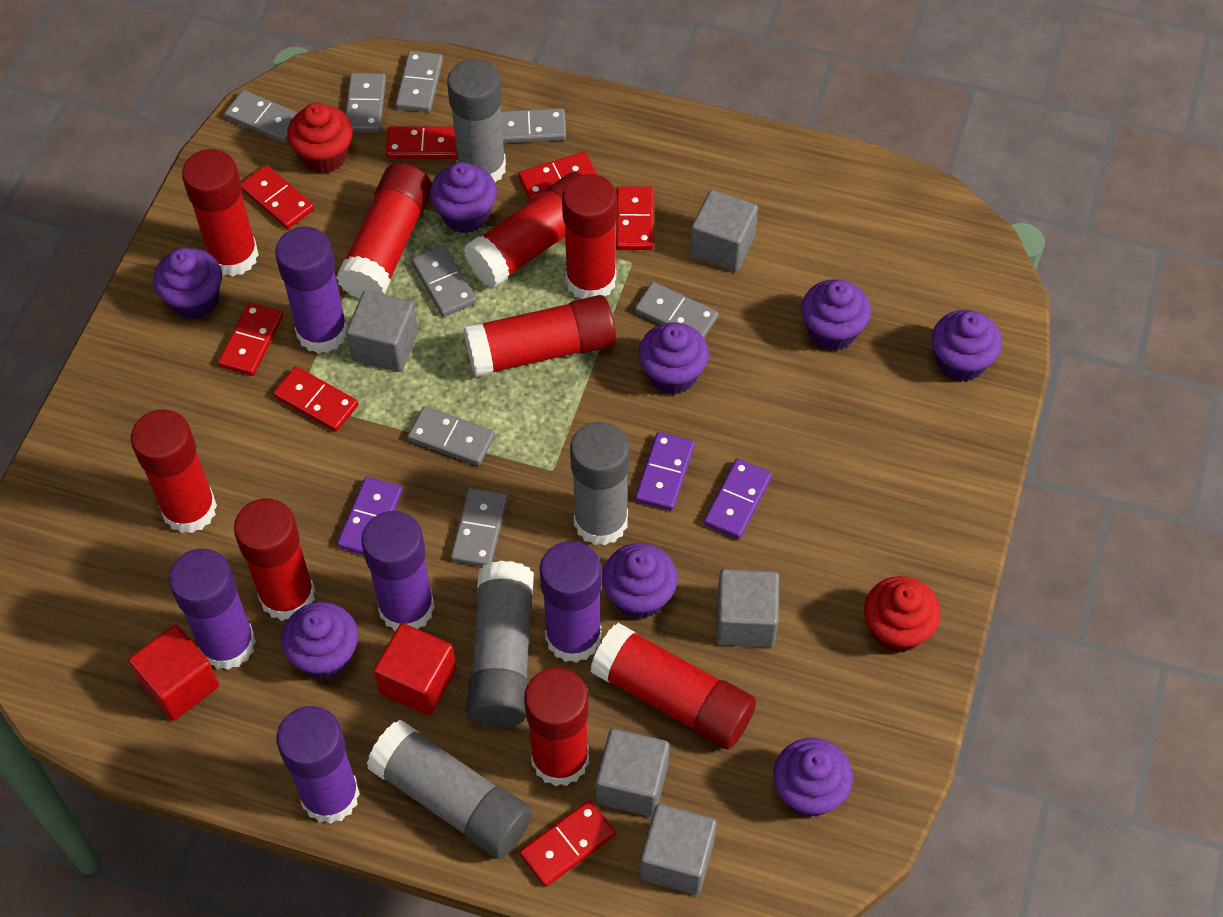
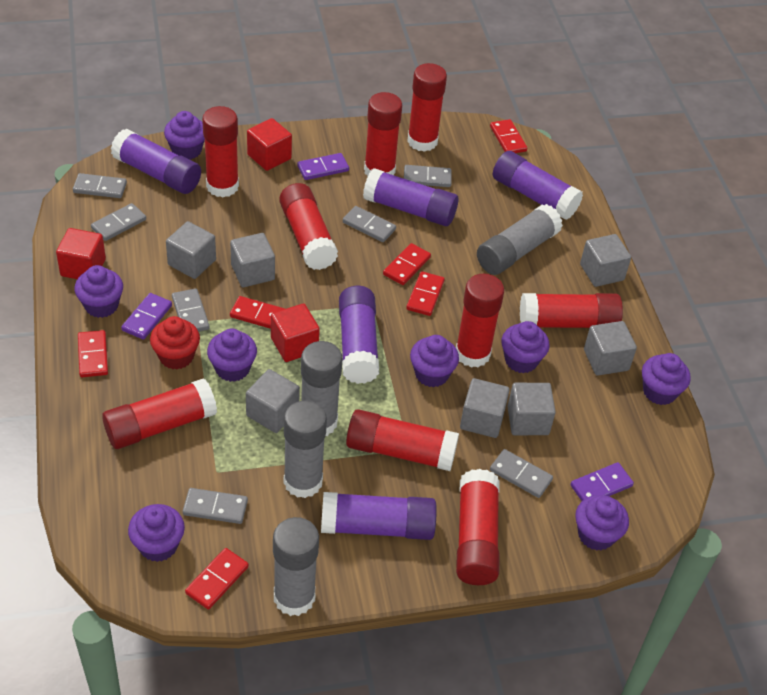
grey cube: [346,291,418,372] [596,729,669,817] [640,804,717,895] [690,190,758,272] [716,569,779,648] = 5 -> [166,221,216,279] [230,233,275,287] [246,369,300,433] [460,378,510,438] [508,383,556,435] [580,234,631,287] [584,321,637,376] = 7
grey domino: [224,90,298,143] [346,73,386,133] [396,51,443,112] [407,406,495,466] [411,245,476,317] [451,488,508,567] [501,108,566,143] [635,282,719,338] = 8 -> [73,173,127,198] [91,203,146,241] [172,288,210,332] [183,488,248,524] [343,206,396,242] [404,165,452,187] [490,449,553,498] = 7
red cube: [128,624,219,721] [374,623,456,715] = 2 -> [56,228,106,279] [247,118,292,171] [271,303,320,362] = 3
red cupcake: [287,103,353,174] [864,576,940,653] = 2 -> [150,316,200,369] = 1
red domino: [218,302,283,376] [241,165,314,229] [273,366,358,432] [386,126,457,159] [518,151,598,202] [519,800,616,887] [616,186,654,250] = 7 -> [78,330,108,377] [185,548,249,610] [230,296,285,329] [383,243,431,285] [406,271,445,316] [490,119,527,153] = 6

